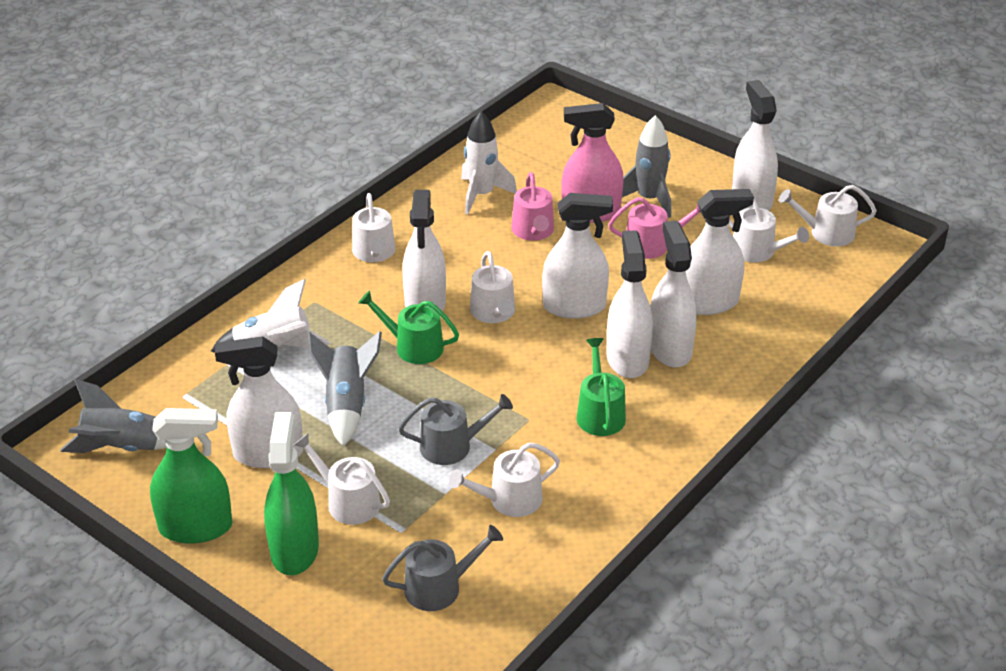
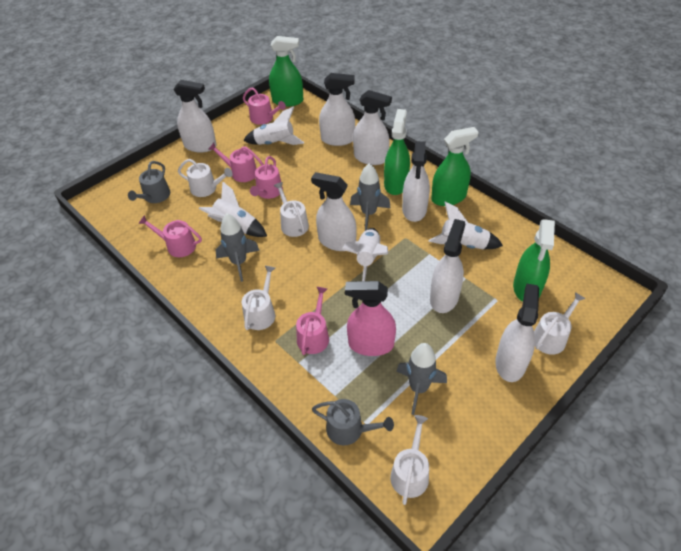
green spray bottle: [150,408,233,543] [264,412,319,575] = 2 -> [269,36,303,107] [384,109,410,195] [431,127,479,206] [513,219,555,302] = 4
green watering can: [358,291,459,364] [577,338,626,436] = 2 -> none = 0
pink watering can: [511,172,554,241] [608,197,700,259] = 2 -> [138,215,202,257] [208,143,264,182] [243,87,286,125] [250,156,283,199] [296,287,329,355] = 5
white rocket: [211,279,330,353] [461,111,517,215] = 2 -> [199,181,267,237] [243,107,304,145] [342,228,388,281] [429,202,503,249] = 4
white watering can: [294,433,390,525] [352,193,395,262] [449,442,560,517] [470,251,515,323] [728,199,809,263] [779,185,877,246] = 6 -> [178,159,233,197] [242,266,275,330] [273,182,309,237] [390,415,429,505] [534,292,586,355] = 5

